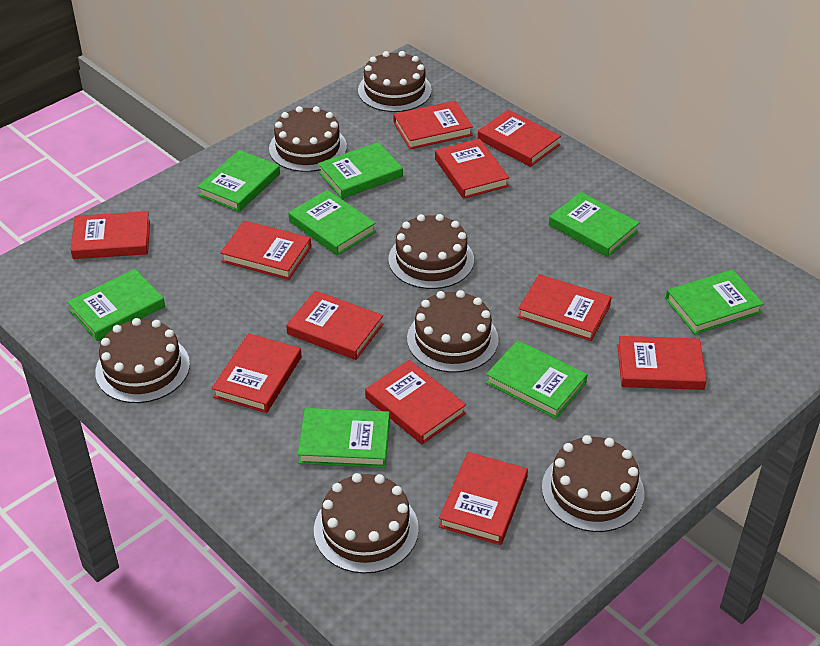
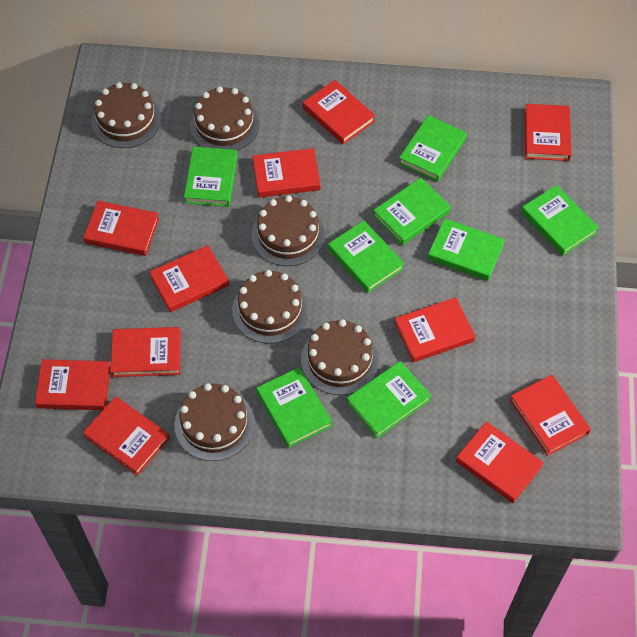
brown cake: [95,318,190,403] [269,106,347,172] [314,473,419,574] [358,51,432,112] [388,214,474,289] [407,290,499,373] [542,435,645,532] = 7 -> [91,82,161,148] [175,383,254,461] [190,86,259,150] [232,270,308,344] [252,195,325,266] [301,319,378,395] = 6

